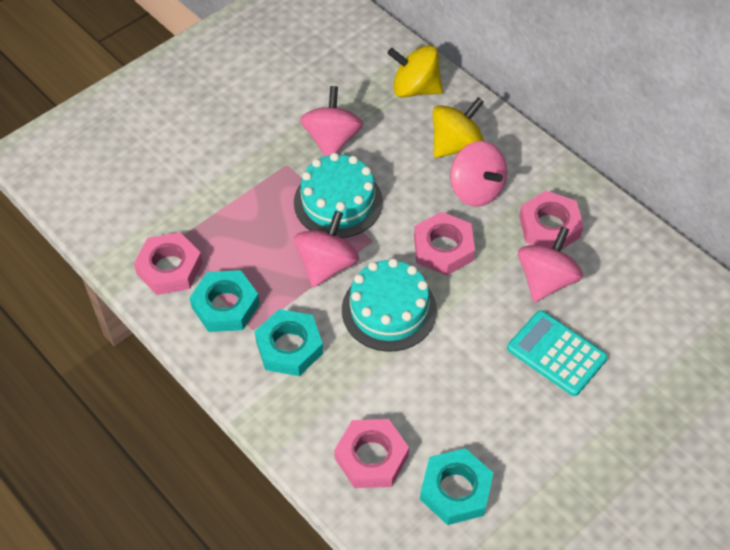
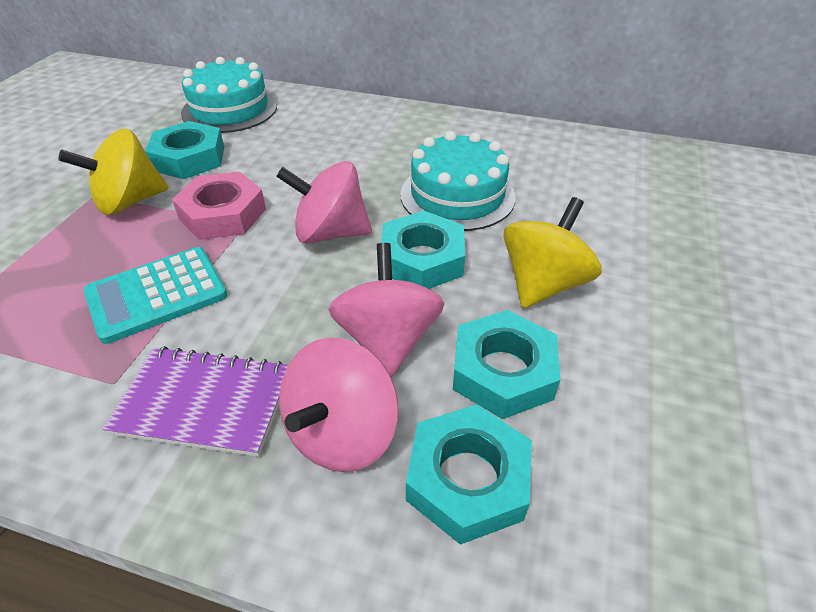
pink nut: [134,232,203,295] [334,419,409,488] [414,212,475,276] [519,191,584,250] = 4 -> [172,172,266,240] = 1
pink spinning top: [294,211,359,287] [300,86,363,156] [450,141,507,207] [518,226,583,302] = 4 -> [276,161,372,244] [279,338,398,472] [329,243,444,377] = 3
purple notebook: none = 0 -> [103,346,288,457] = 1
turquoise nut: [189,270,260,332] [255,309,323,376] [420,448,493,525] = 3 -> [145,121,224,179] [381,211,465,289] [406,404,532,545] [453,310,560,419] = 4

